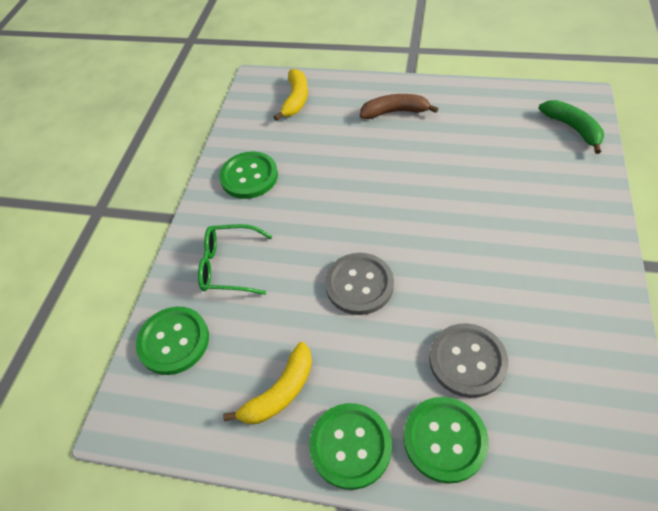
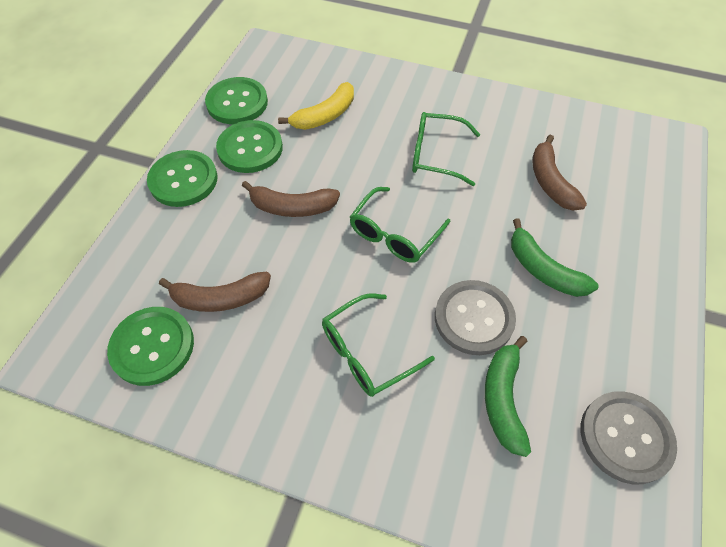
brown banana: [360,94,439,119] = 1 -> [159,272,271,312] [242,181,340,217] [532,135,587,211] = 3
green banana: [539,100,604,154] = 1 -> [485,336,531,457] [511,218,599,297] = 2
green glasses: [198,224,272,295] = 1 -> [322,293,435,397] [350,187,450,263] [412,112,480,186] = 3
yellow banana: [223,342,312,424] [274,69,308,121] = 2 -> [278,82,354,130] = 1

